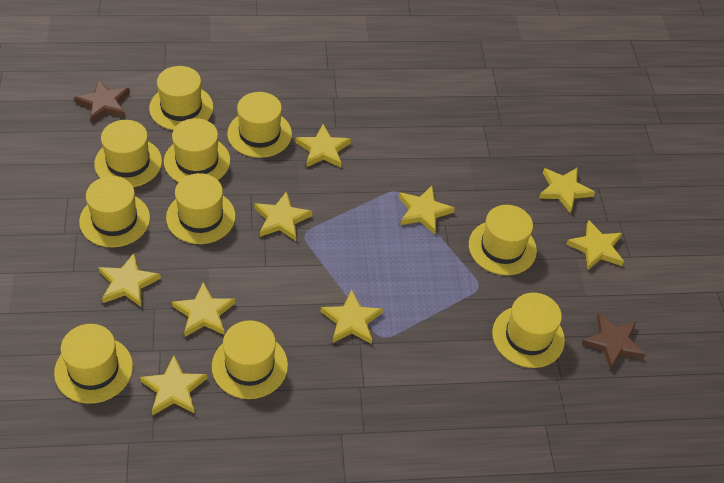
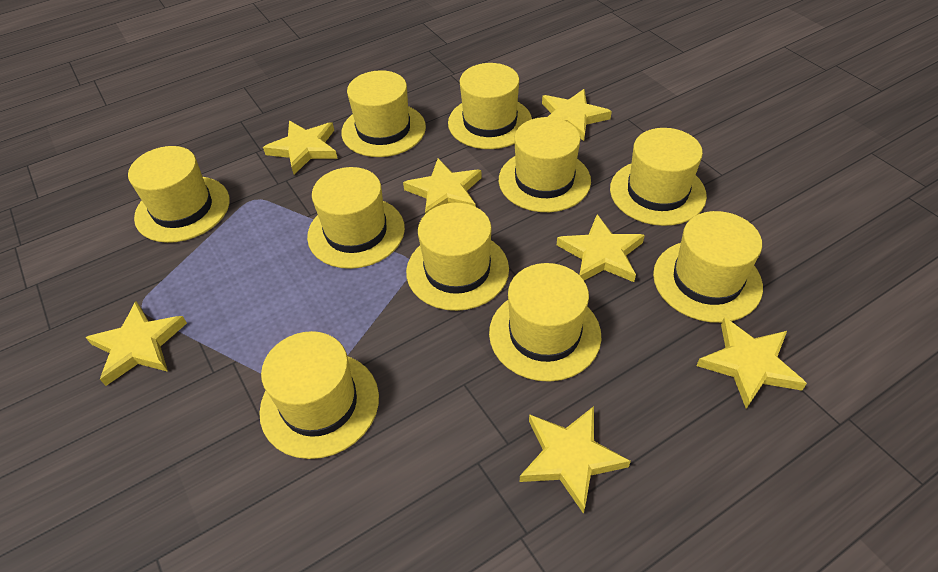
brown star: [74,79,130,123] [582,313,646,370] = 2 -> none = 0
yellow star: [98,253,161,307] [140,356,208,416] [172,282,235,337] [254,191,312,241] [296,124,351,168] [320,290,383,344] [399,186,455,235] [539,167,595,213] [566,220,624,270] = 9 -> [85,301,187,386] [263,121,338,174] [403,158,482,214] [520,406,631,514] [542,89,612,141] [557,214,645,282] [697,317,807,409] = 7

